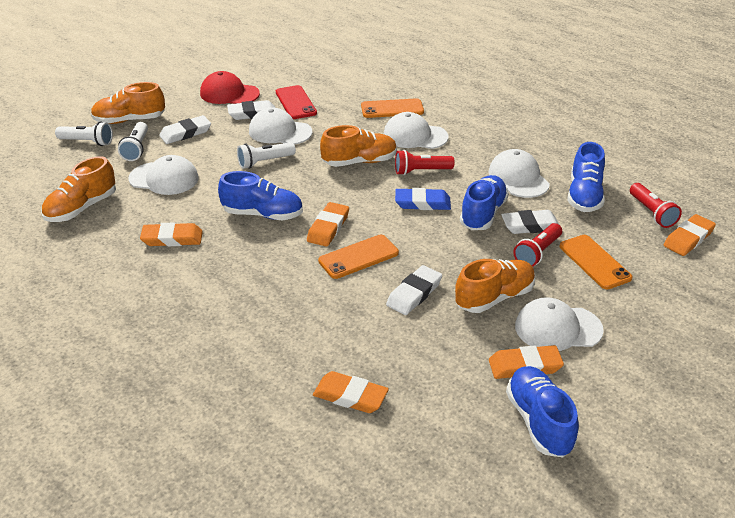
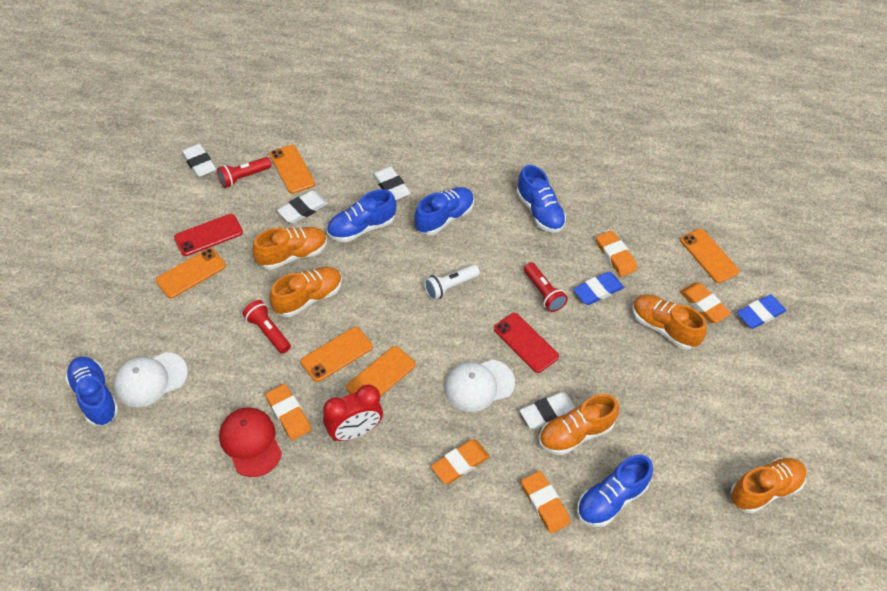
blue eraser: [395,188,451,210] = 1 -> [573,272,624,305] [737,295,786,329] = 2
blue shoe: [218,171,303,220] [460,175,509,230] [506,366,579,457] [567,142,605,212] = 4 -> [65,356,119,426] [327,189,396,242] [414,187,474,235] [516,165,566,233] [577,455,653,527] = 5
orange phone: [318,235,399,279] [361,98,424,118] [560,235,633,290] = 3 -> [156,248,226,299] [269,145,315,194] [301,327,373,382] [346,346,416,397] [680,229,740,283] = 5
orange shoe: [41,156,116,222] [91,82,165,124] [320,125,397,167] [455,259,535,313] = 4 -> [252,227,327,270] [270,267,342,317] [539,394,619,455] [632,294,707,350] [730,457,806,513] = 5
red clock: none = 0 -> [323,385,383,441] = 1
red phone: [276,85,317,119] = 1 -> [174,214,243,256] [494,313,559,373] = 2
white cap: [128,155,199,195] [249,107,313,145] [384,112,449,149] [488,149,550,198] [515,297,604,351] = 5 -> [113,352,188,407] [444,359,515,412] = 2
white flashlight: [55,121,113,146] [118,122,148,161] [237,142,296,169] = 3 -> [424,265,480,300] = 1

